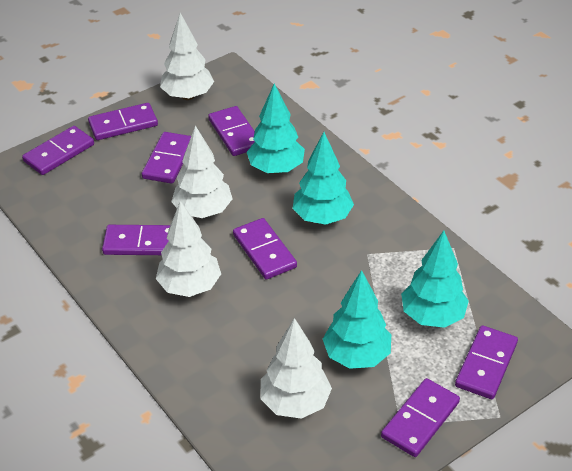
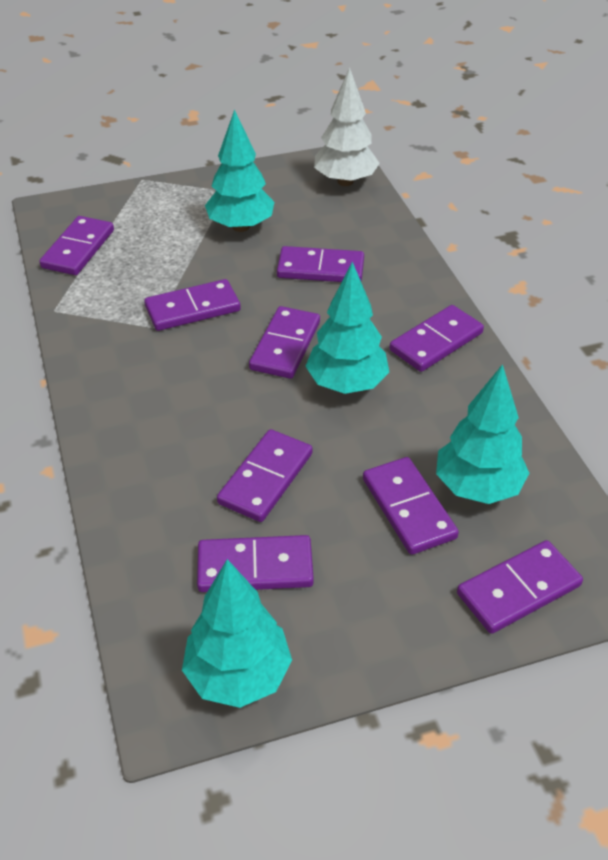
purple domino: [22,126,94,175] [88,103,158,140] [102,225,170,255] [142,132,191,184] [208,106,255,156] [233,218,297,279] [381,378,460,457] [455,325,518,399] = 8 -> [39,216,114,275] [144,279,241,331] [197,535,314,592] [217,429,313,522] [249,306,320,379] [277,246,364,282] [363,457,459,555] [390,305,484,372] [457,540,583,634] = 9
white tree: [156,201,221,297] [160,13,214,100] [171,126,233,218] [260,318,332,419] = 4 -> [314,67,380,186] = 1

